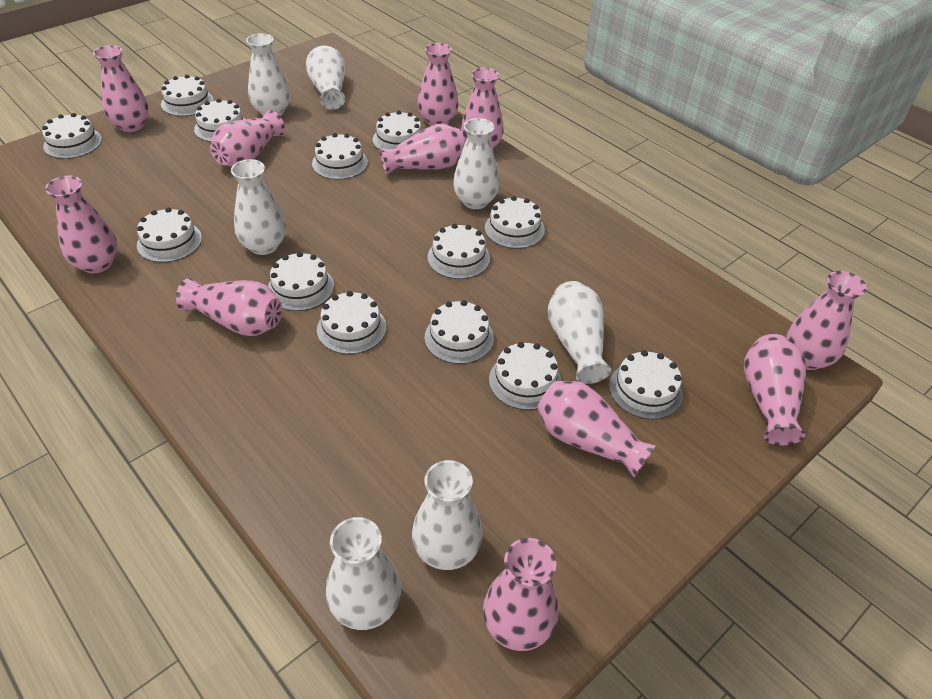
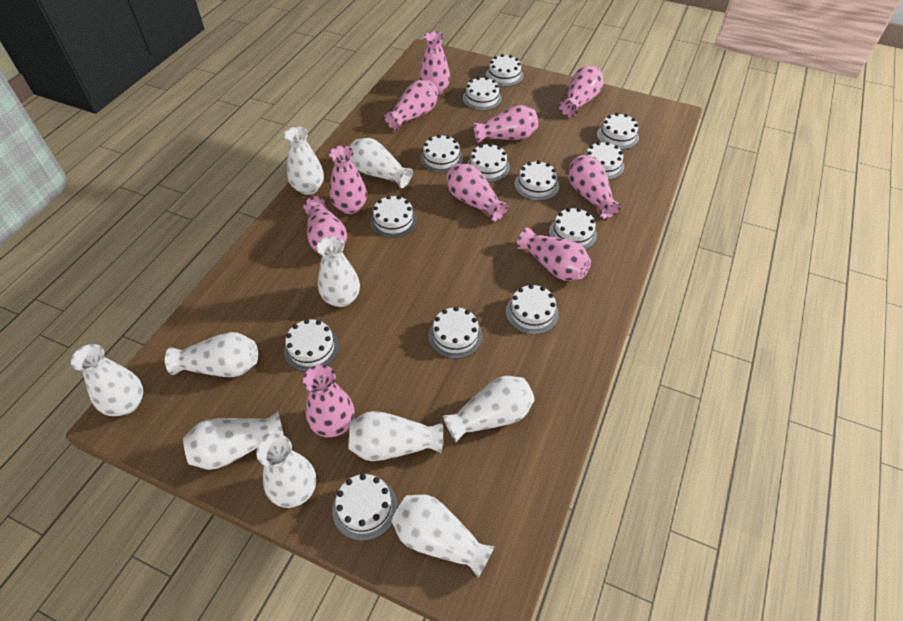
pink vase: [45,176,118,274] [93,45,149,132] [176,278,282,336] [210,110,285,167] [379,123,465,175] [418,43,459,126] [461,67,504,149] [483,538,559,651] [538,381,656,477] [744,334,806,446] [786,271,867,370] = 11 -> [303,196,347,253] [303,365,355,437] [329,145,367,214] [384,80,438,131] [419,31,450,95] [446,163,508,222] [473,105,538,143] [517,227,591,281] [559,66,604,117] [569,155,621,219] = 10
white vase: [231,159,286,255] [246,33,290,116] [306,45,345,110] [326,517,401,630] [412,460,483,570] [453,118,500,209] [548,281,611,384] = 7 -> [71,344,143,416] [165,332,258,377] [183,412,284,470] [256,434,316,508] [284,127,324,195] [316,236,360,307] [349,411,443,461] [350,138,413,188] [391,494,495,578] [443,376,535,442] = 10

